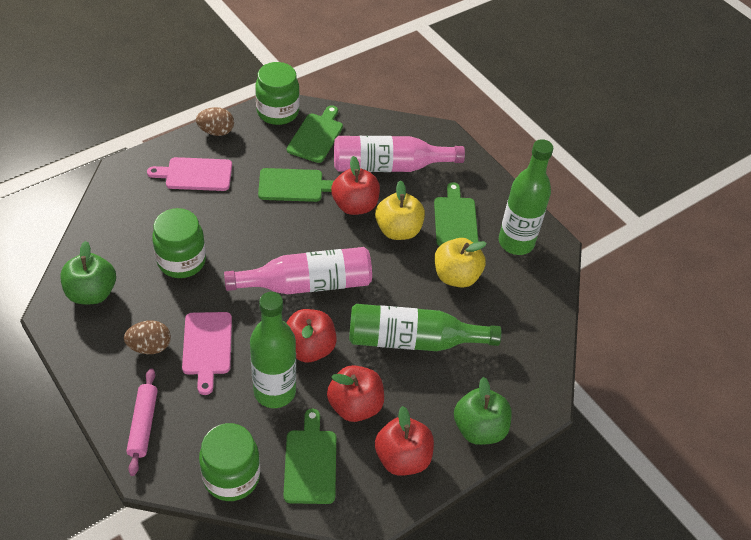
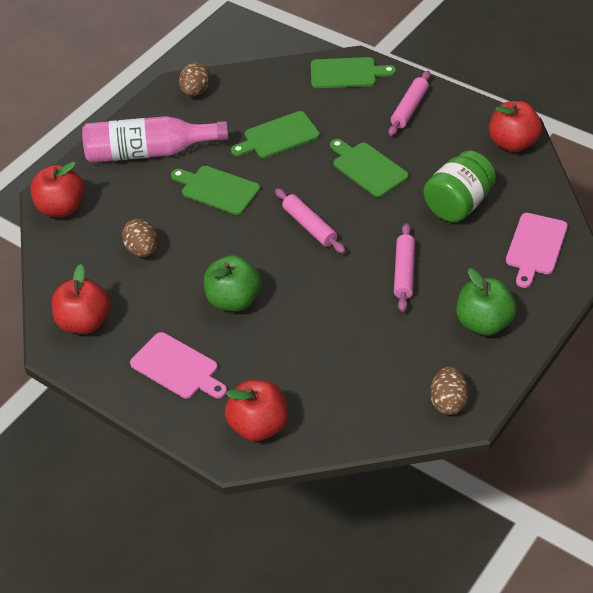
brown egg: [124,320,171,354] [196,107,234,136] = 2 -> [122,219,158,257] [179,62,210,96] [430,366,469,415] = 3
green bottle: [250,292,296,408] [349,304,502,351] [499,139,553,255] = 3 -> none = 0
green jar: [152,208,206,278] [199,423,260,501] [255,62,300,125] = 3 -> [423,151,496,222] = 1
pink bottle: [224,247,372,294] [334,136,465,172] = 2 -> [82,116,229,162] = 1
pink rolling pin: [126,368,158,476] = 1 -> [275,188,346,254] [389,71,430,136] [394,223,415,312] = 3
yellow apple: [375,180,425,240] [434,238,487,288] = 2 -> none = 0

